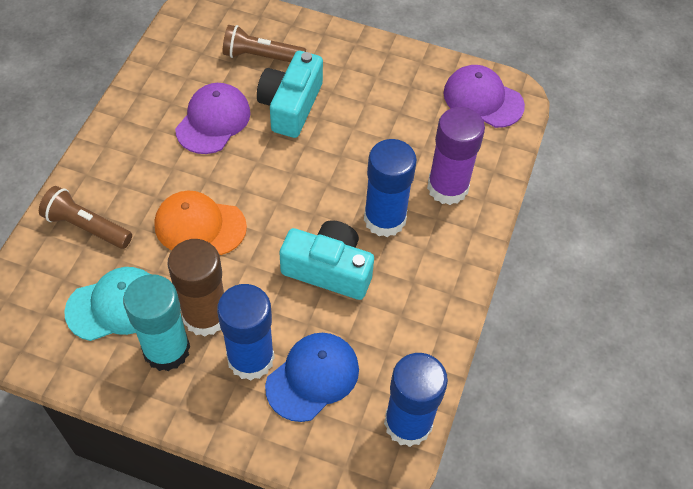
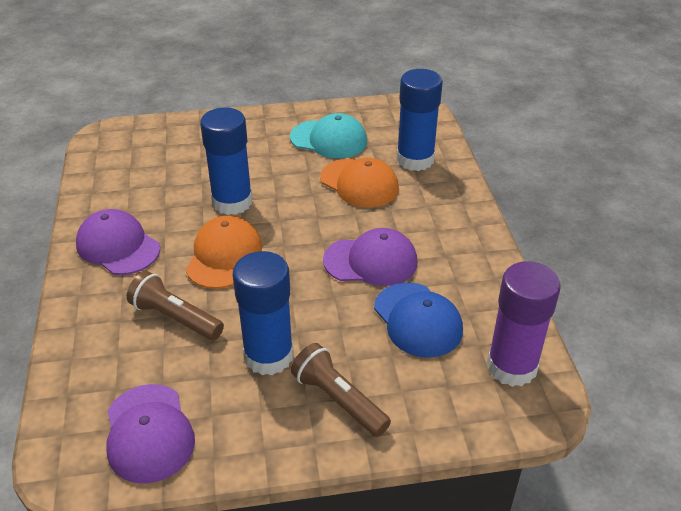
brown glue stick: [167,239,224,336] = 1 -> none = 0
orange cap: [154,191,247,255] = 1 -> [186,215,262,289] [320,158,399,208] = 2
purple cap: [175,83,251,154] [443,65,525,128] = 2 -> [76,209,160,275] [106,384,195,484] [323,228,418,286] = 3
turquoise camera: [257,51,323,138] [280,220,374,300] = 2 -> none = 0
turquoise glue stick: [123,274,190,371] = 1 -> none = 0

